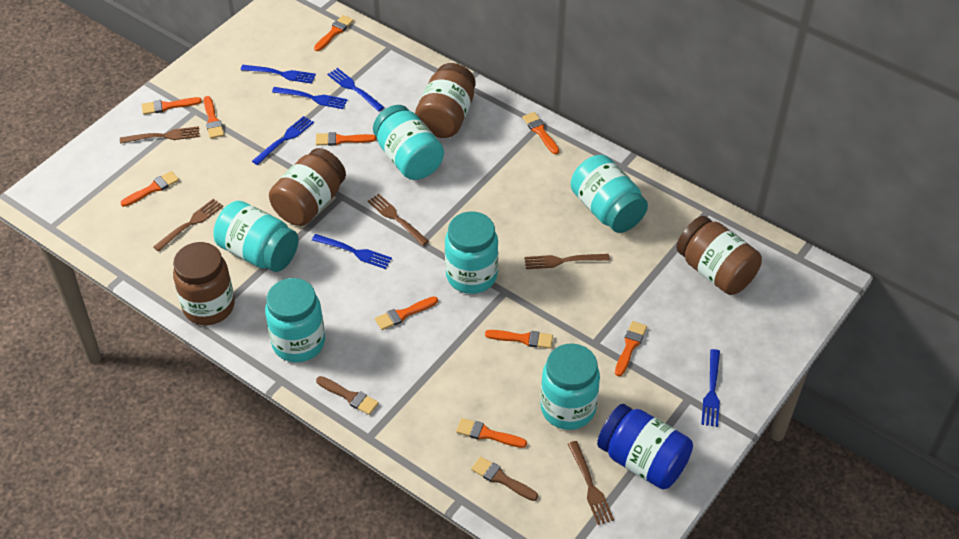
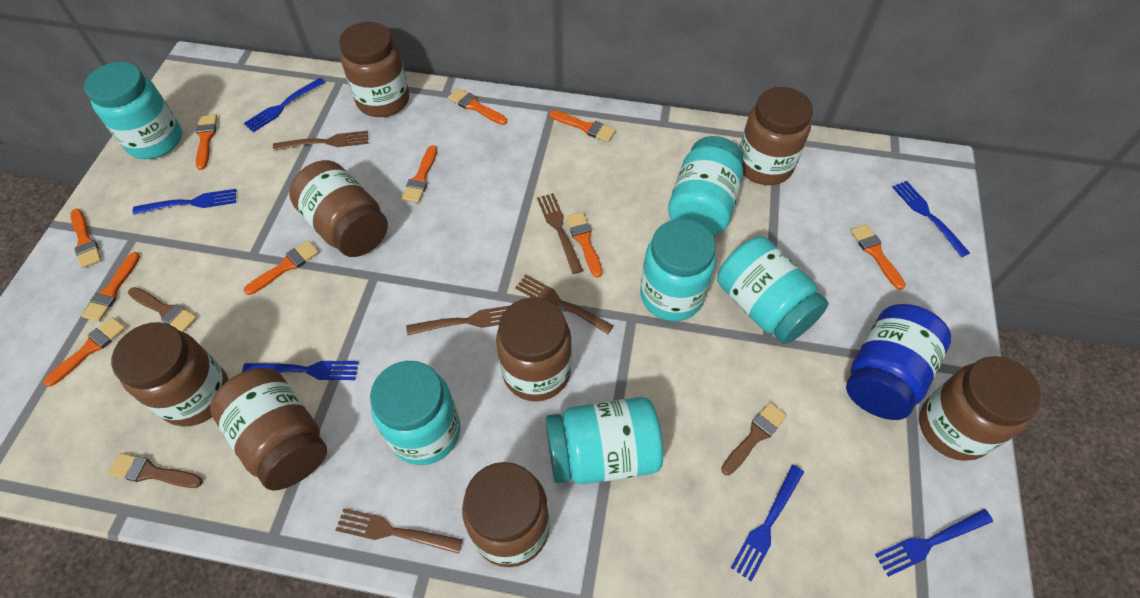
brown brush: [316,376,379,415] [471,456,538,501] = 2 -> [108,453,203,488] [128,287,197,332] [721,402,787,475] = 3
brown jar: [173,242,235,325] [269,148,346,226] [415,63,476,138] [676,216,762,295] = 4 -> [111,322,228,426] [210,368,327,491] [289,160,388,257] [339,22,409,117] [462,462,550,567] [496,298,572,401] [739,87,813,185] [919,356,1042,461] = 8

